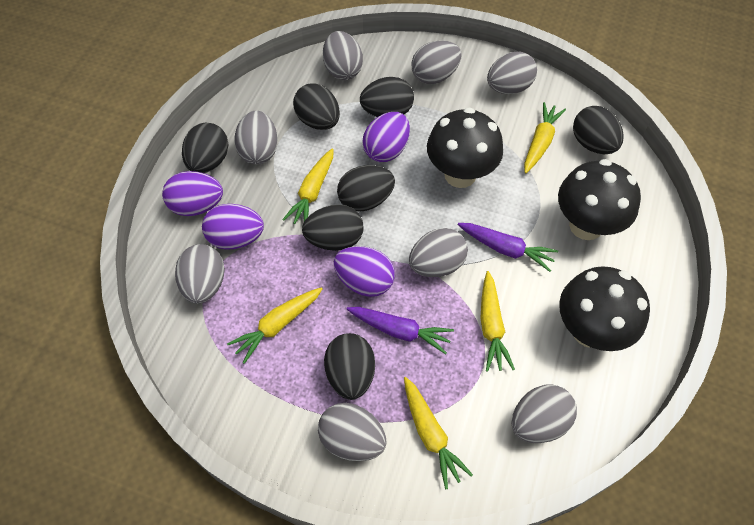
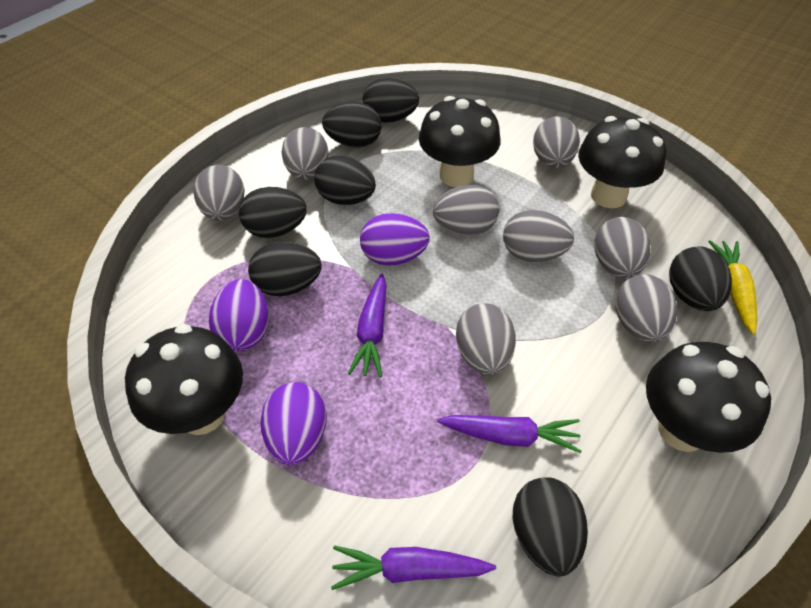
black mushroom: [427,107,503,188] [558,159,641,240] [559,266,650,351] = 3 -> [125,324,243,435] [419,96,500,187] [578,116,666,208] [646,342,771,453] = 4
purple carrot: [347,307,454,354] [458,223,558,272] = 2 -> [331,545,496,590] [348,274,386,377] [437,415,582,453] = 3
purple egg: [162,171,223,216] [202,204,264,250] [334,246,395,297] [362,112,410,162] = 4 -> [209,279,269,351] [260,382,327,465] [360,213,430,266] = 3
yellow carrot: [227,287,322,364] [282,148,334,224] [404,377,473,489] [480,271,515,372] [524,102,566,174] = 5 -> [708,240,757,335] = 1

